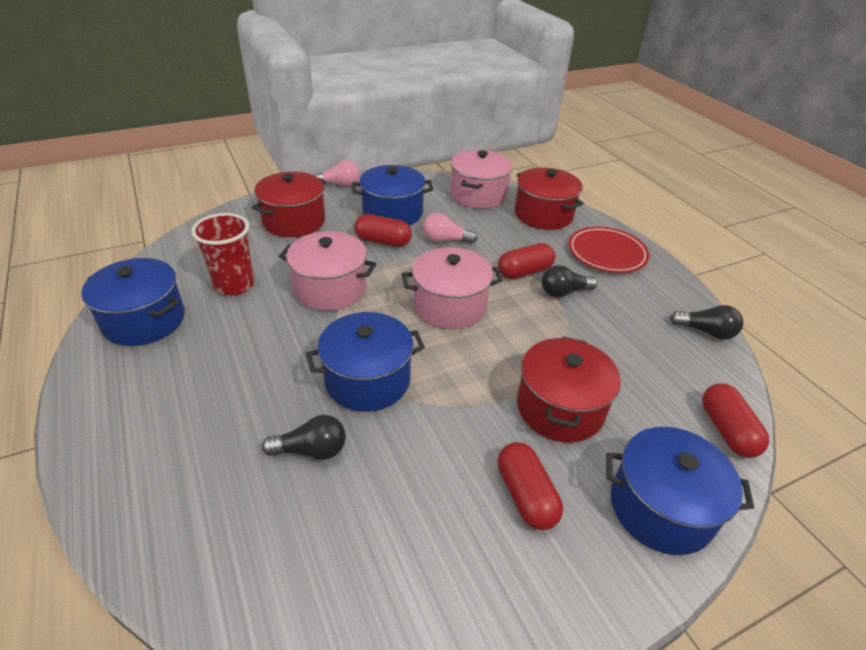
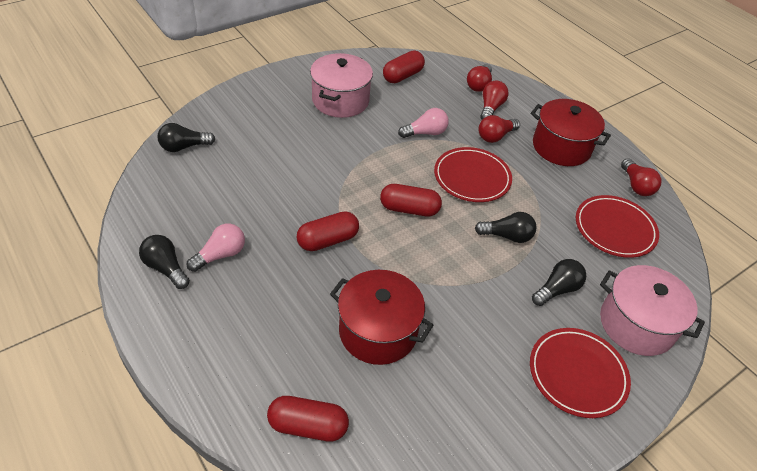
black light bulb: [262,415,346,460] [542,265,598,298] [670,305,743,340] = 3 -> [139,235,190,289] [158,123,215,152] [475,212,536,243] [532,259,586,306] = 4
blue pot: [81,258,185,346] [306,312,425,412] [352,165,433,226] [606,427,754,555] = 4 -> none = 0
pink pot: [279,231,376,311] [402,247,503,329] [451,150,513,209] = 3 -> [310,53,373,118] [600,265,705,356] = 2
red cup: [191,213,254,296] = 1 -> none = 0
red light bulb: none = 0 -> [467,64,492,92] [478,115,520,143] [480,81,509,120] [621,158,662,196] = 4
red plate: [568,227,650,273] = 1 -> [434,147,512,202] [530,328,631,418] [576,195,659,258] = 3
red pot: [252,172,326,237] [515,167,583,230] [517,337,621,442] = 3 -> [330,270,433,365] [531,99,611,166] = 2

